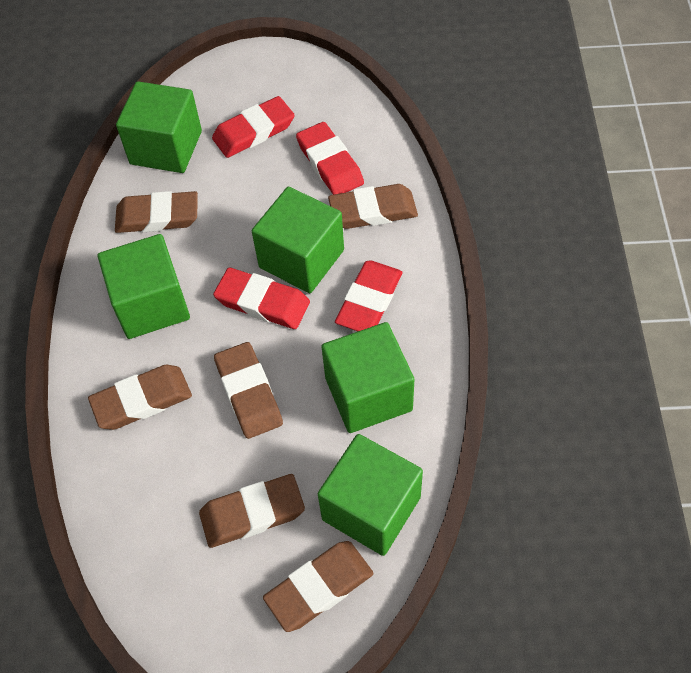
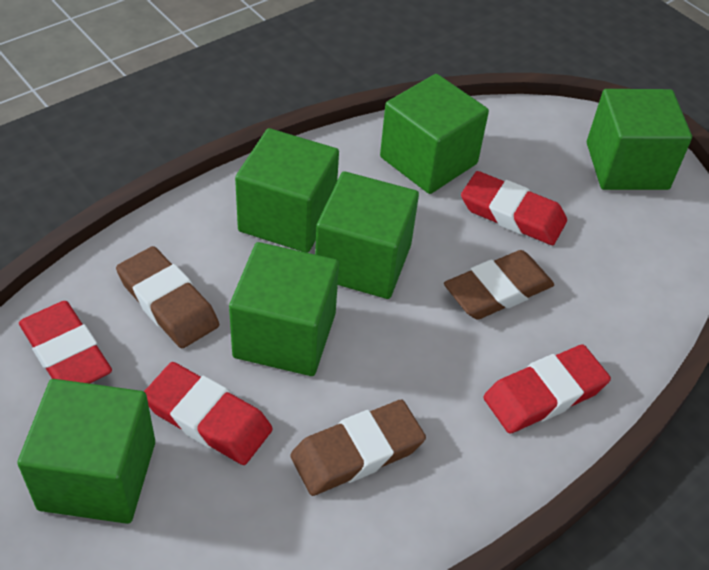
brown eraser: [88,365,192,430] [115,191,198,233] [199,474,305,548] [214,342,283,439] [263,541,373,632] [328,184,418,229] = 6 -> [116,246,219,348] [290,400,426,496] [444,250,554,320] = 3
green cube: [98,234,190,339] [116,81,202,173] [252,187,344,293] [318,434,423,556] [322,322,414,433] = 5 -> [17,379,155,524] [229,242,339,376] [235,128,339,253] [315,171,419,299] [380,74,489,194] [587,89,692,190] = 6

